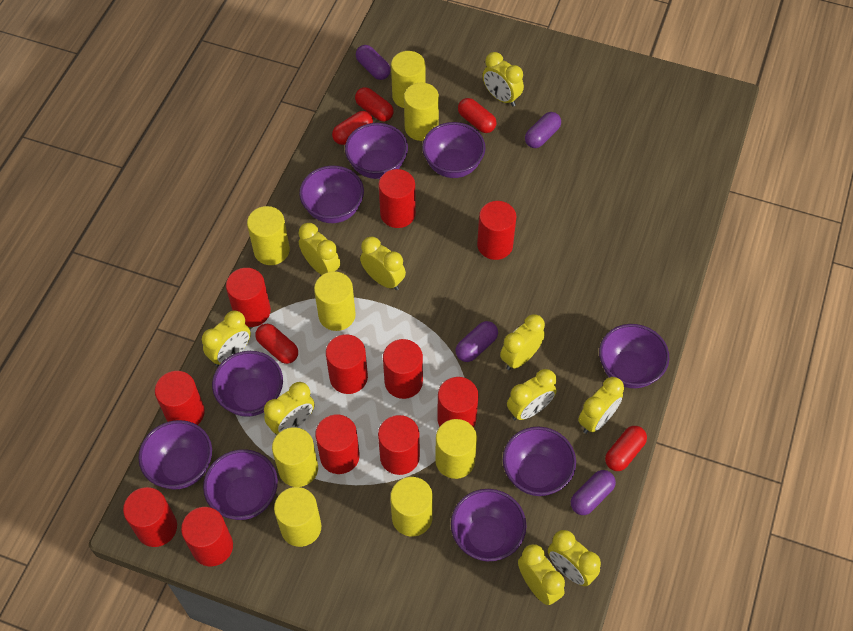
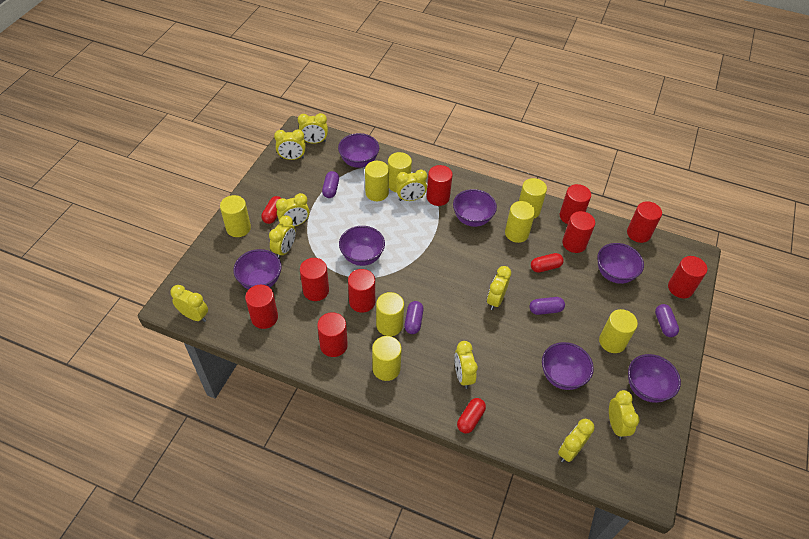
purple bowl: [138,420,212,490] [203,449,278,520] [212,351,283,417] [299,166,364,223] [345,123,408,179] [422,122,486,178] [451,489,526,561] [503,427,576,496] [599,324,669,388] = 9 -> [233,249,282,289] [338,133,379,168] [339,226,385,266] [453,189,497,227] [542,342,594,390] [597,243,644,284] [628,354,681,403] = 7
red capsule: [255,324,298,364] [332,111,373,145] [355,87,394,122] [458,98,496,133] [605,426,647,471] = 5 -> [261,196,281,224] [457,398,486,433] [531,253,564,273] = 3
red cylinder: [123,487,177,547] [155,371,205,425] [181,507,233,566] [226,268,271,327] [315,414,360,474] [326,334,368,394] [378,169,416,228] [378,415,420,475] [383,339,423,399] [437,377,479,427] [477,201,517,260] = 11 -> [245,285,278,329] [300,258,329,301] [317,312,348,357] [348,269,375,313] [427,165,453,206] [560,184,591,224] [562,211,595,253] [627,201,662,243] [668,256,707,298] = 9

